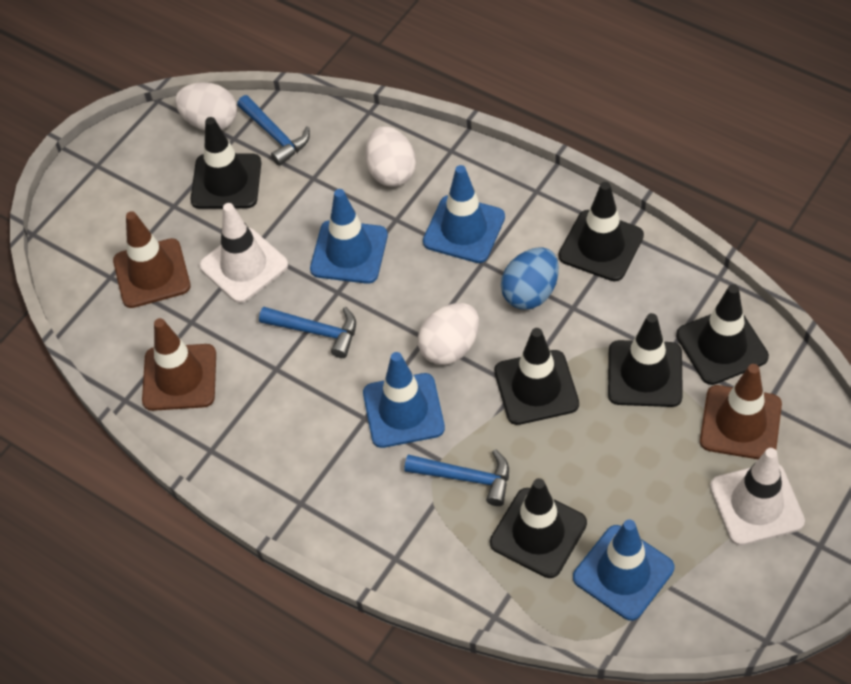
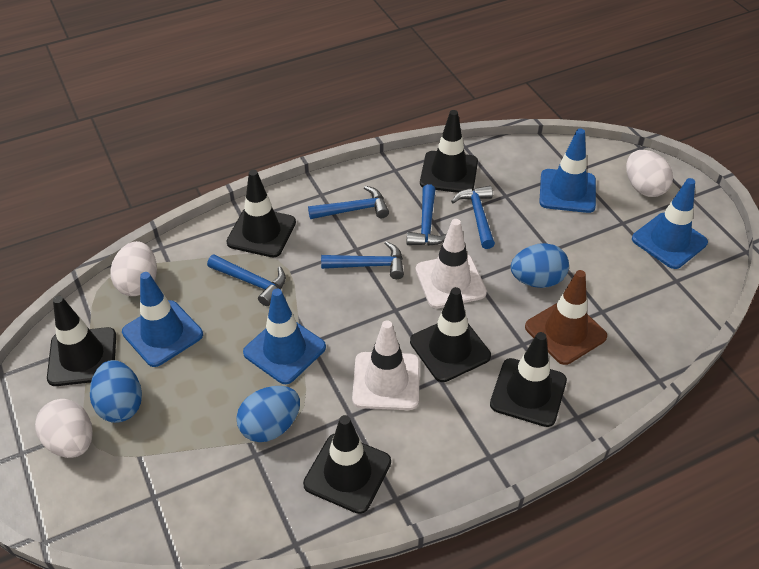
blue egg: [501,247,559,310] = 1 -> [90,360,142,423] [236,386,300,442] [511,243,569,288] = 3
blue hammer: [237,95,310,166] [259,307,356,358] [404,449,509,506] = 3 -> [207,254,286,306] [308,186,389,219] [321,241,404,279] [406,184,447,246] [451,186,495,249] = 5
brown traffic cone: [113,211,191,308] [142,318,216,411] [700,364,782,459] = 3 -> [525,270,607,365] = 1

